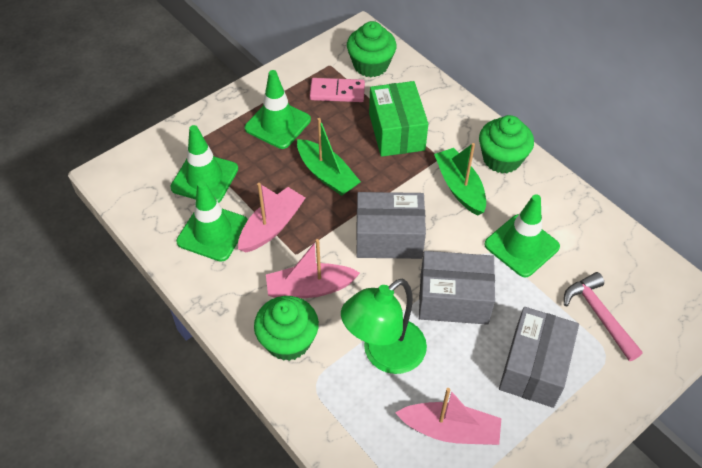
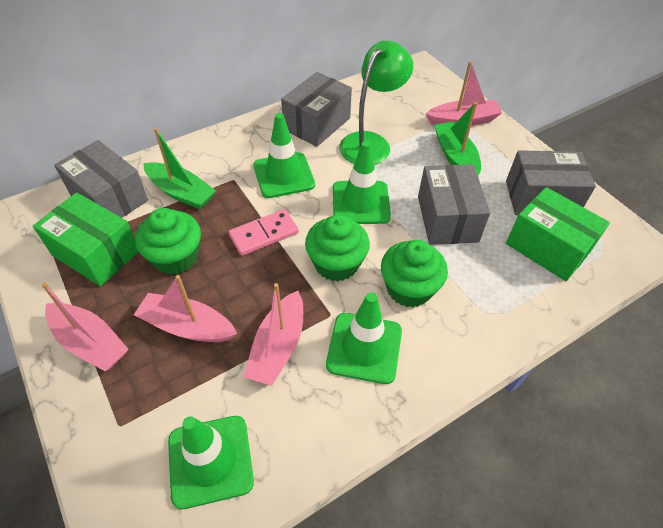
green box: [369,81,428,157] = 1 -> [33,192,138,286] [506,187,610,281] = 2
grey box: [356,192,426,259] [419,251,495,325] [499,307,579,408] = 3 -> [54,140,148,218] [281,72,352,147] [418,164,490,245] [506,150,596,215] = 4
pink boat: [238,183,305,252] [266,239,360,298] [395,388,501,445] = 3 -> [42,283,129,371] [134,275,237,342] [244,283,303,386] [426,61,503,126] = 4
pink hammer: [564,272,642,361] = 1 -> none = 0

